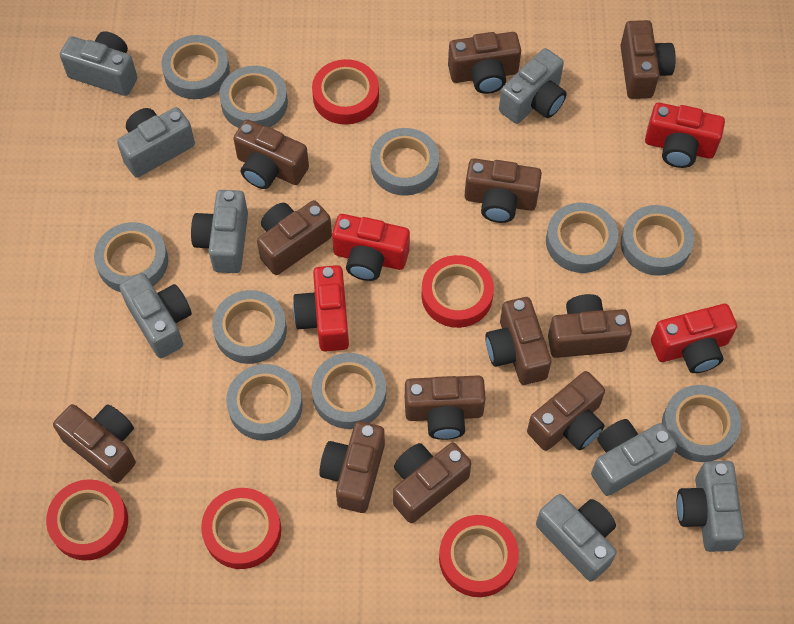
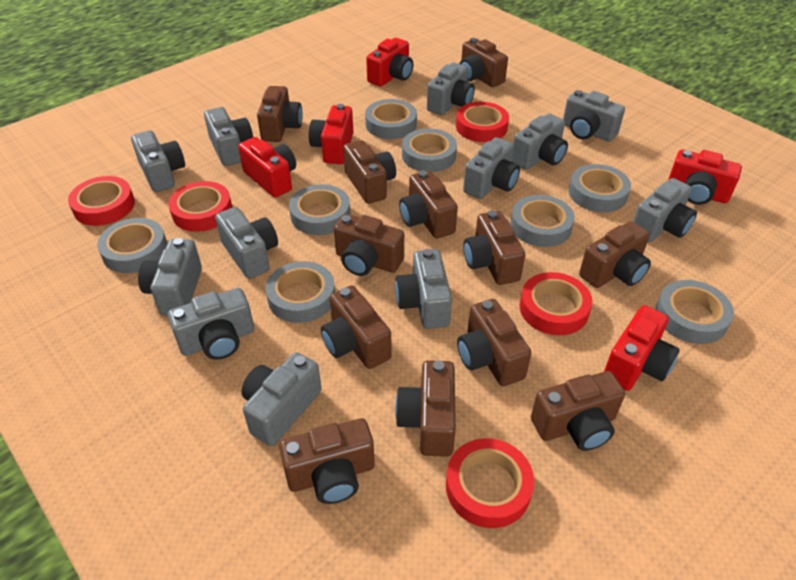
grey camera: [60,31,137,96] [117,107,195,178] [119,273,192,358] [191,190,248,273] [499,48,567,124] [536,494,617,582] [591,419,677,496] [676,461,744,552] = 8 -> [131,130,185,192] [138,238,202,316] [168,288,254,360] [204,107,253,166] [215,207,278,279] [241,352,322,446] [395,249,452,329] [427,63,475,115] [463,137,520,199] [512,114,568,170] [563,90,625,142] [633,178,697,243] = 12
grey tape: [94,222,168,292] [161,35,230,99] [212,290,287,364] [219,66,288,128] [226,364,303,441] [311,353,386,429] [370,128,439,196] [546,203,618,273] [621,205,694,276] [662,385,741,462] = 10 -> [97,218,167,273] [266,261,335,323] [289,184,351,235] [365,99,417,139] [402,129,457,172] [510,195,575,247] [569,164,631,212] [655,280,734,344] = 8
red camera: [293,265,349,352] [332,214,410,281] [645,102,725,168] [651,304,737,373] = 4 -> [238,137,296,197] [309,104,354,164] [366,38,413,87] [604,305,680,391] [668,150,742,205] = 5

